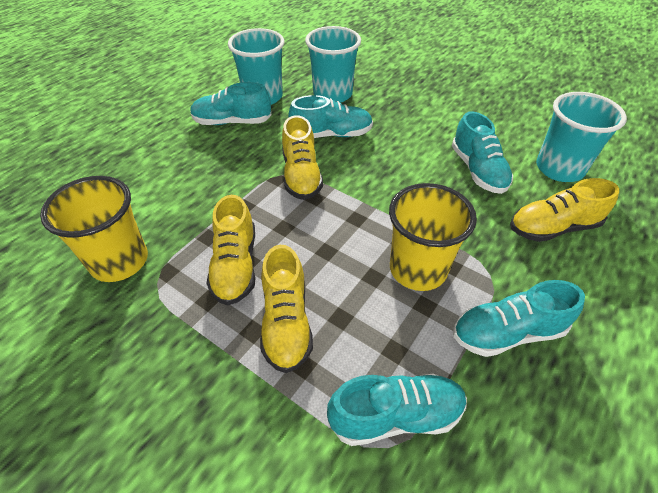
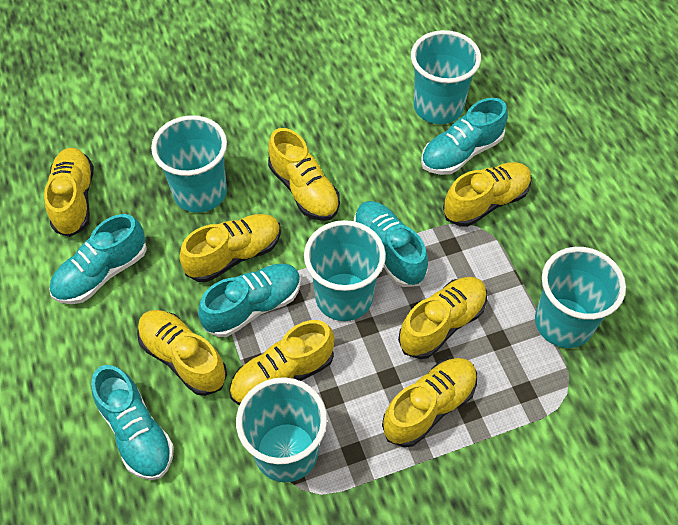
turquoise cup: [228,28,284,105] [305,26,361,103] [536,92,627,182] = 3 -> [151,115,227,213] [236,377,327,482] [304,220,386,321] [411,30,481,124] [535,247,626,348] = 5
yellow cup: [40,176,148,282] [389,183,477,291] = 2 -> none = 0
yellow shoe: [206,195,255,306] [260,245,313,373] [282,115,323,200] [510,178,619,242] = 4 -> [44,148,94,237] [137,310,227,396] [179,214,281,282] [229,320,335,405] [268,128,340,221] [382,358,477,447] [398,277,487,359] [443,162,532,227] = 8

